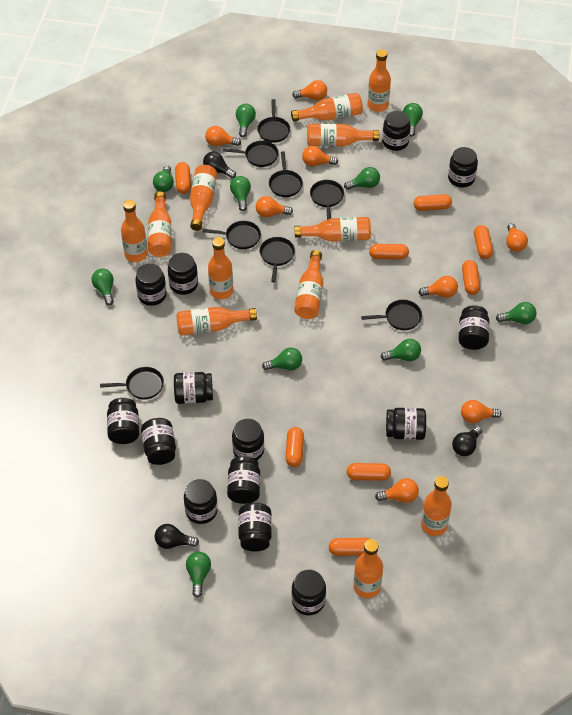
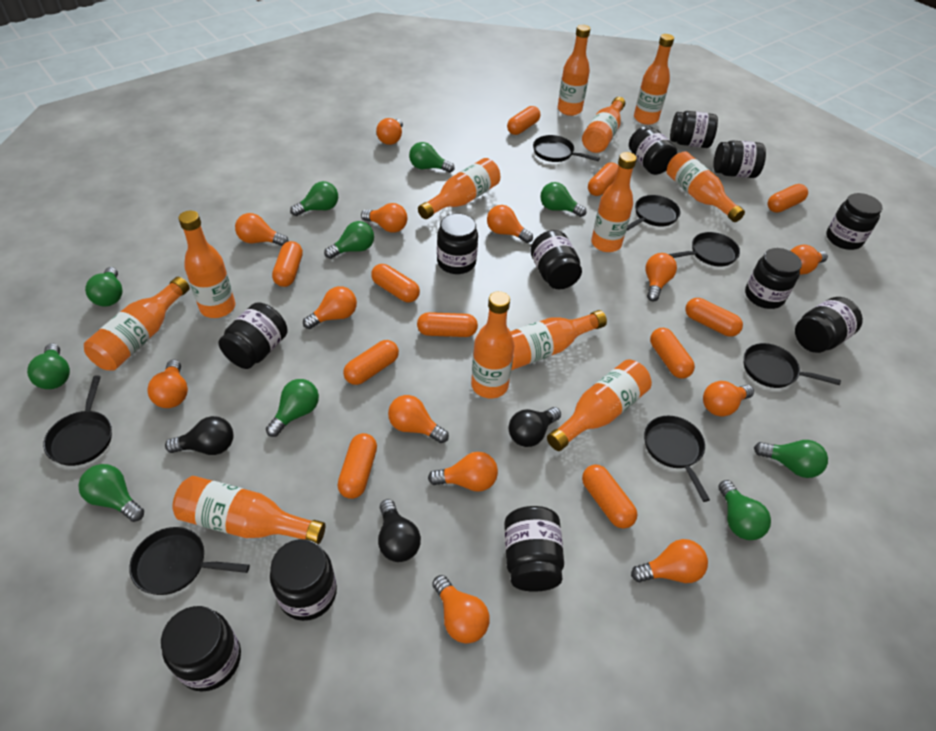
black jar: [107,398,139,444] [135,263,167,306] [141,418,176,465] [168,253,198,295] [174,372,213,404] [184,479,218,524] [227,456,260,504] [232,419,264,460] [238,503,272,551] [292,570,326,615] [382,111,411,151] [386,408,426,440] [448,147,478,188] [458,305,489,350] = 14 -> [161,606,241,691] [218,303,288,369] [270,539,337,621] [437,214,478,274] [504,506,564,592] [530,230,582,289] [629,126,677,175] [670,111,718,148] [713,140,766,178] [745,248,802,309] [795,297,863,353] [826,193,882,250] = 12
black pan: [100,367,164,400] [202,221,261,249] [223,141,279,167] [257,99,290,143] [260,237,295,282] [269,151,303,197] [310,180,344,220] [361,300,422,330] = 8 -> [43,375,112,466] [129,527,250,595] [533,135,600,162] [627,195,680,231] [644,416,710,502] [669,232,740,267] [744,343,841,388] = 7
orange capsule: [175,162,191,194] [285,427,304,467] [329,538,369,556] [347,463,391,481] [369,244,409,259] [414,194,452,211] [462,260,480,295] [474,225,493,259] = 8 -> [272,241,303,287] [337,433,377,499] [343,340,399,385] [371,264,420,302] [417,312,478,337] [507,106,540,135] [582,465,638,529] [588,163,618,196] [650,328,695,379] [685,298,743,337] [768,184,808,213] = 11
orange light bulb: [205,126,241,146] [256,196,293,217] [292,80,327,100] [302,146,338,167] [375,478,419,503] [418,276,458,298] [461,400,502,423] [506,223,528,252] = 8 -> [147,360,188,408] [235,213,289,246] [303,286,357,329] [361,203,407,233] [376,118,403,145] [388,395,449,443] [428,452,498,492] [432,575,490,643] [487,205,533,243] [631,539,708,583] [646,253,677,301] [703,381,754,416] [791,245,828,275] = 13

